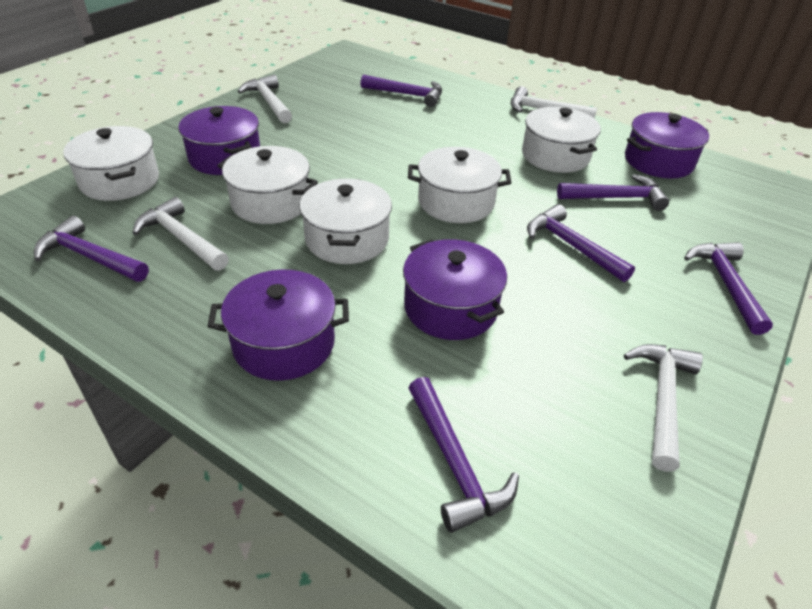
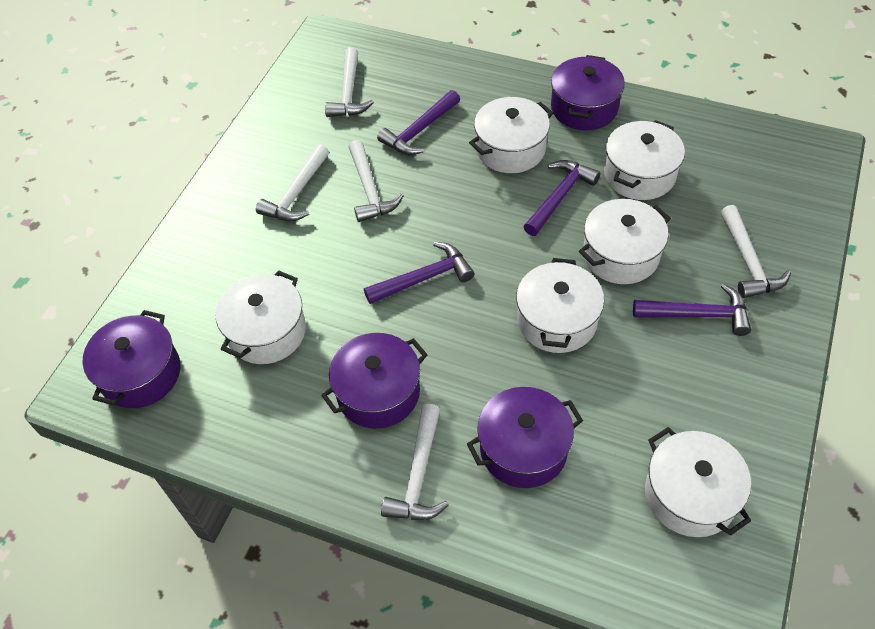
purple hammer: [34,216,149,282] [361,74,442,107] [409,377,519,533] [527,204,635,282] [557,174,669,211] [684,242,773,335] = 6 -> [364,242,474,304] [377,90,460,155] [523,160,600,236] [633,284,751,336] = 4
white hammer: [132,197,229,271] [237,75,292,123] [511,86,597,119] [624,344,703,472] = 4 -> [256,144,329,221] [325,47,374,117] [349,140,404,222] [381,404,449,520] [721,205,791,298] = 5
white pot: [63,126,159,201] [217,146,318,224] [299,178,392,264] [408,147,512,223] [522,107,601,173] = 5 -> [215,270,306,364] [469,97,553,173] [516,258,604,353] [579,199,671,284] [604,120,685,200] [645,427,751,537] = 6

